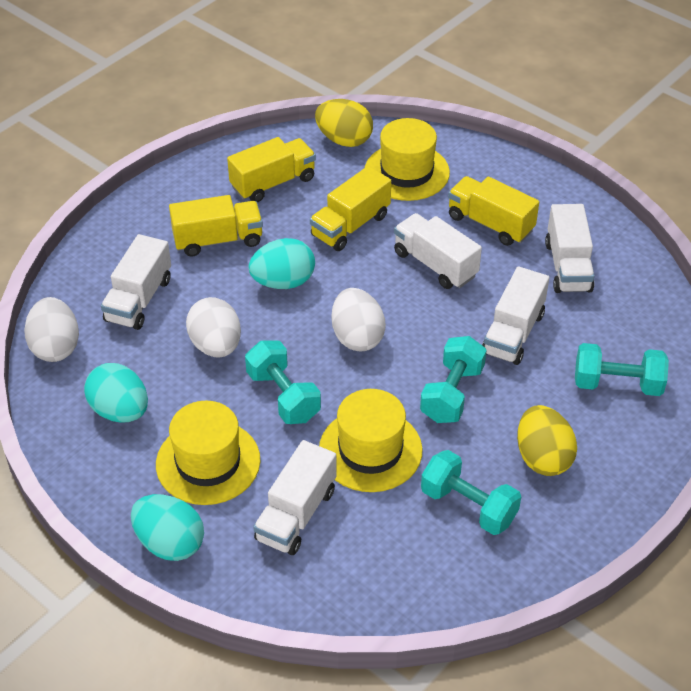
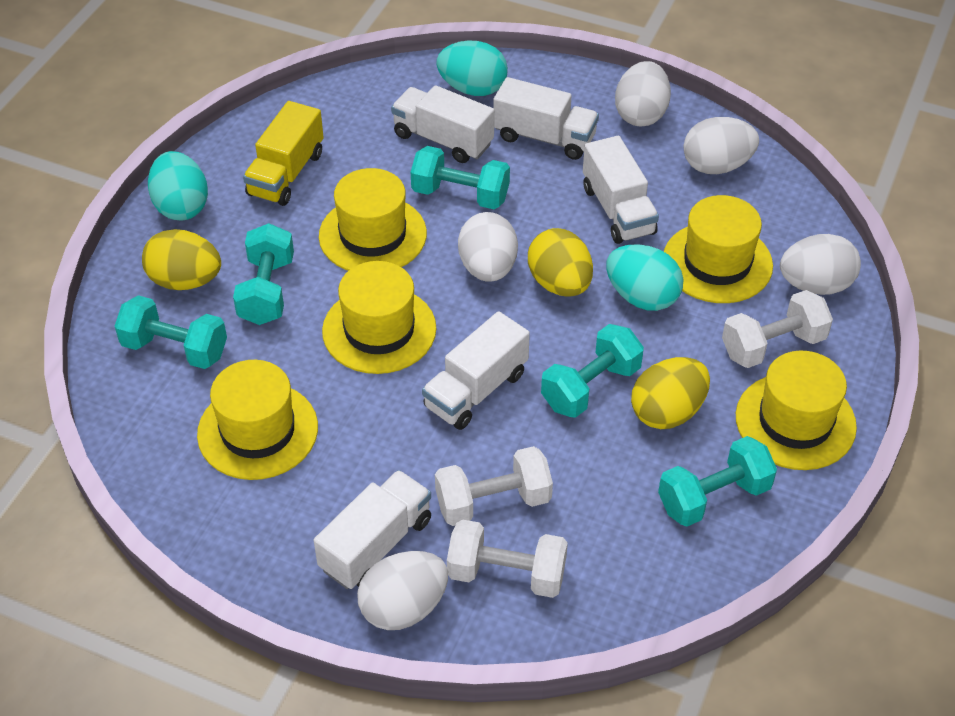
turquoise dumbbell: [245,341,321,424] [420,336,487,423] [421,450,521,535] [575,343,669,396] = 4 -> [115,295,227,369] [233,223,294,325] [411,146,510,209] [541,324,644,418] [658,436,777,527] = 5
white dumbbell: none = 0 -> [435,446,553,526] [447,519,568,598] [722,290,833,368] = 3
white egg: [24,297,79,362] [186,297,241,357] [331,288,386,352] = 3 -> [357,551,448,630] [458,212,518,282] [615,61,671,126] [684,117,759,174] [780,234,861,295] = 5
yellow egg: [315,99,373,147] [517,405,577,476] = 2 -> [142,229,221,290] [528,228,593,297] [631,357,710,429] = 3
yellow hat: [156,401,260,505] [319,389,422,492] [365,118,450,201] = 3 -> [197,360,318,480] [319,168,427,271] [322,261,436,374] [664,195,773,303] [736,350,857,470] = 5
yellow truck: [169,195,263,257] [227,137,316,202] [310,166,391,251] [448,176,539,246] = 4 -> [243,101,324,206] = 1

